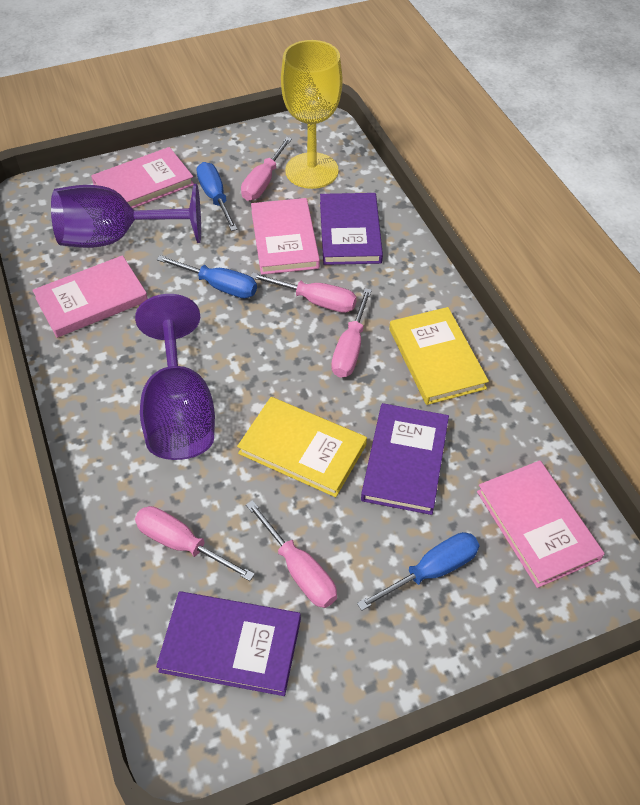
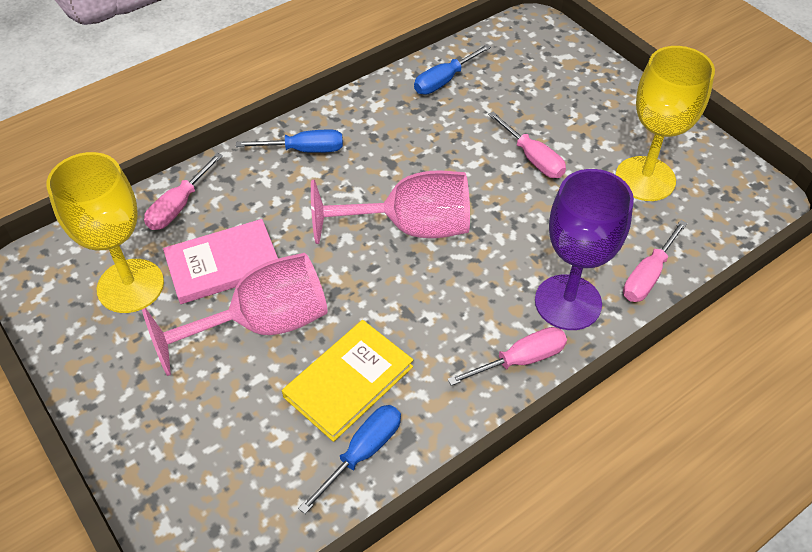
pink book: [32,255,148,338] [91,147,194,209] [251,198,320,275] [477,460,604,588] = 4 -> [163,219,278,304] = 1
pink goblet: none = 0 -> [142,253,328,376] [311,170,470,244] = 2
pink screwdriver: [135,506,255,581] [241,137,292,201] [246,500,337,608] [250,273,357,313] [331,288,372,378] = 5 -> [144,153,223,230] [448,327,567,386] [488,111,566,178] [623,220,687,302] = 4
purple book: [156,591,301,696] [320,193,383,265] [361,403,449,515] = 3 -> none = 0
purple goblet: [51,184,201,248] [135,294,215,460] = 2 -> [535,169,634,330] = 1
yellow book: [237,397,367,497] [389,307,489,405] = 2 -> [282,320,413,442] = 1
yellow goblet: [281,40,343,189] = 1 -> [46,152,164,313] [616,46,715,201] = 2

